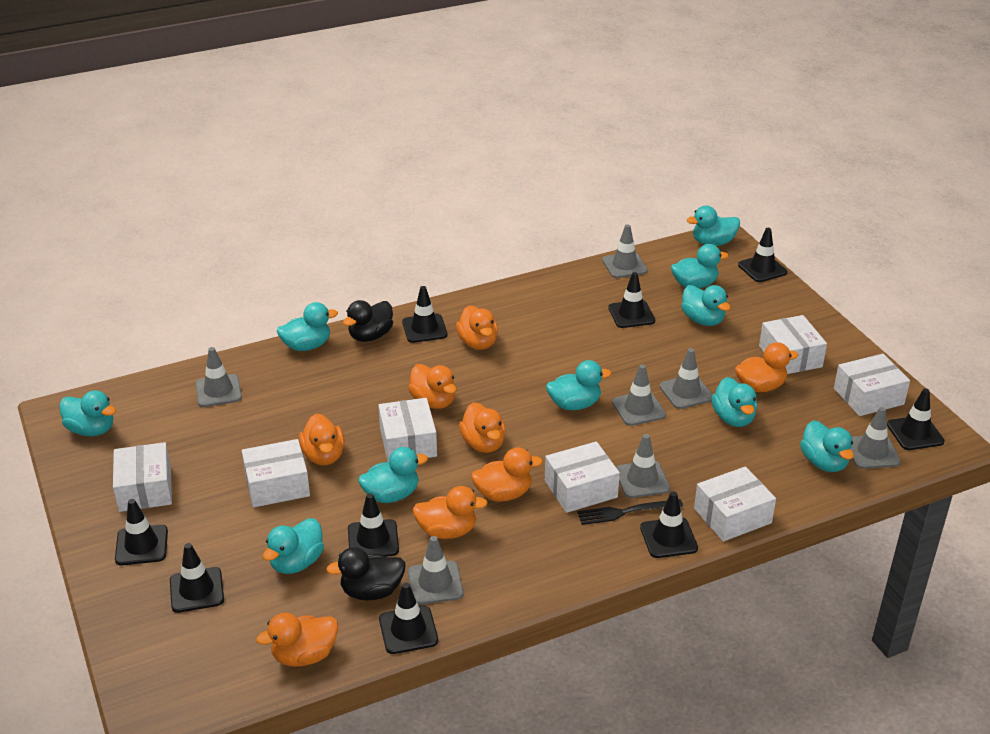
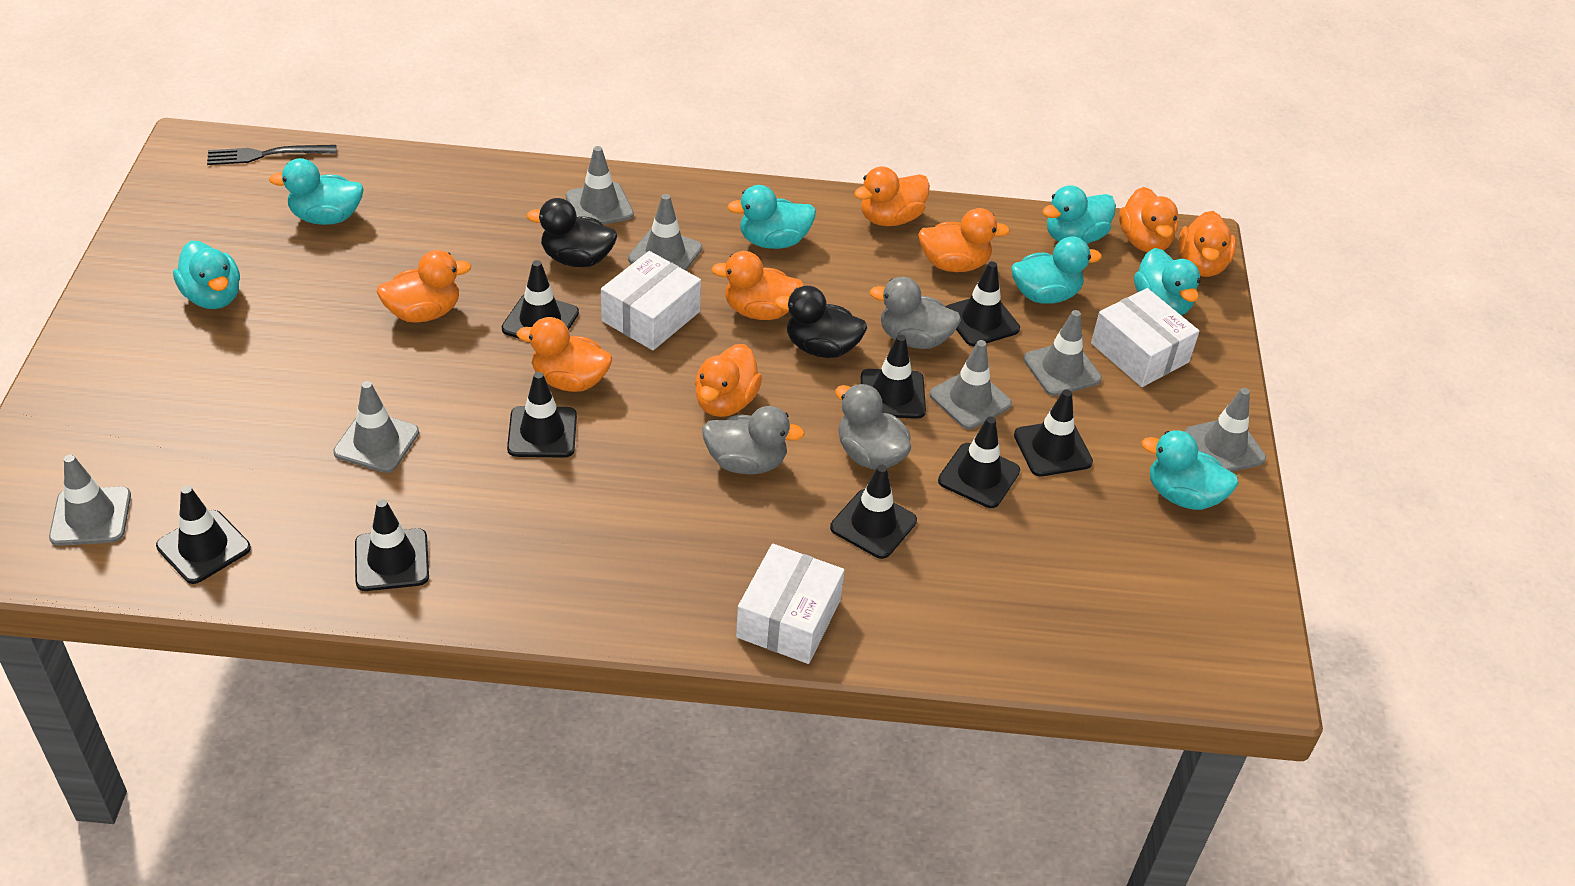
grey duck: none = 0 -> [702,406,805,475] [835,384,911,469] [869,277,961,349] = 3
turquoise duck: [59,390,116,436] [263,518,324,574] [277,302,338,351] [359,447,428,503] [546,360,612,410] [671,244,729,288] [681,285,730,326] [687,206,740,246] [711,377,757,427] [800,420,854,472] = 10 -> [173,241,240,309] [269,158,364,225] [727,185,816,249] [1011,237,1102,304] [1042,185,1116,243] [1134,248,1200,315] [1141,430,1238,510] = 7
white box: [113,442,172,512] [242,439,310,508] [378,398,437,462] [545,441,620,513] [694,466,776,542] [759,315,827,374] [834,354,910,416] = 7 -> [601,251,701,351] [736,544,845,664] [1091,288,1199,387] = 3

